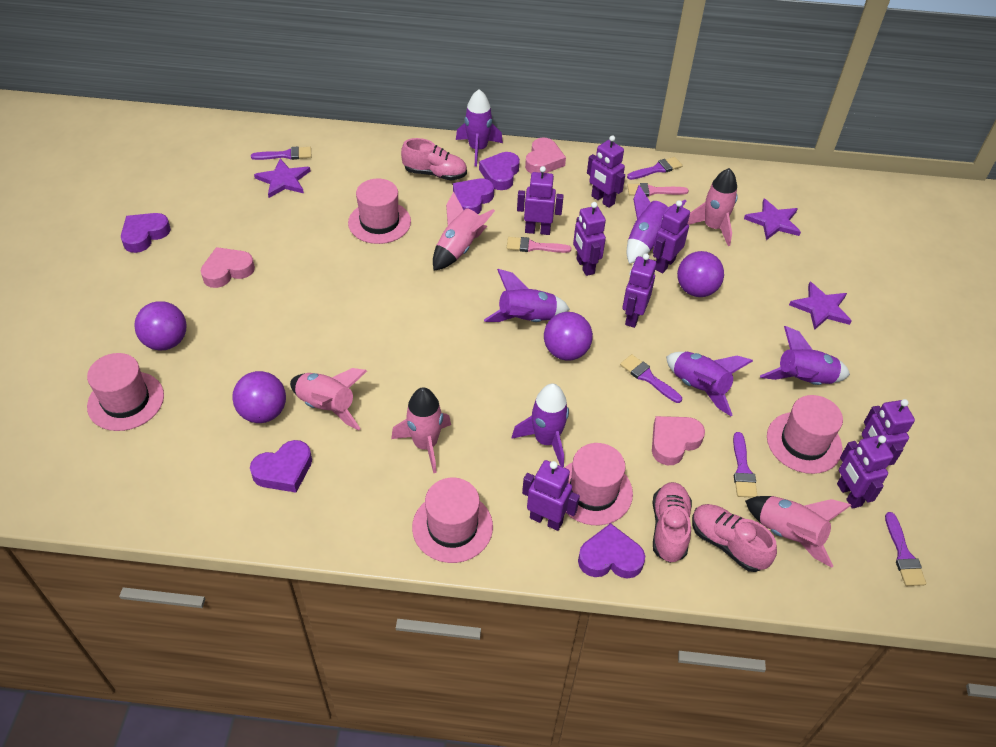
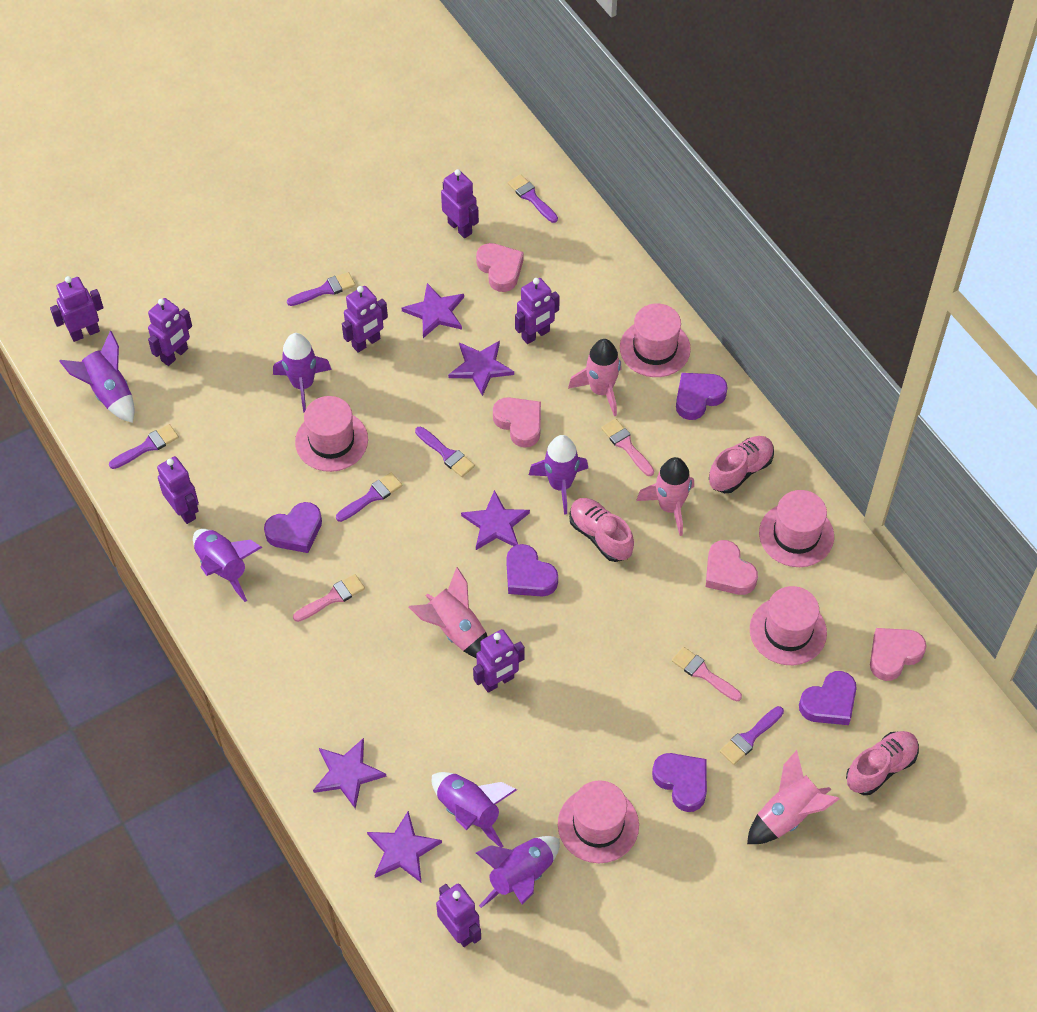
pink brush: [507,237,571,253] [627,183,689,196] = 2 -> [293,574,365,622] [601,419,654,476] [672,647,742,702] = 3
pink heart: [201,247,255,288] [525,137,566,174] [652,416,705,465] = 3 -> [476,243,524,292] [493,397,541,448] [706,540,758,595] [870,628,926,681] = 4
pink rocket: [290,368,367,431] [391,387,451,473] [433,191,495,271] [688,168,738,246] [745,496,852,568] = 5 -> [409,567,488,659] [568,339,622,416] [636,457,694,536] [747,750,840,844] = 4
purple ball: [134,301,187,350] [232,371,286,423] [544,312,593,361] [677,251,724,297] = 4 -> none = 0
purple brush: [251,147,311,160] [620,354,682,403] [627,157,682,180] [733,432,758,498] [885,512,926,586] = 5 -> [109,424,179,469] [287,272,356,306] [336,472,402,522] [415,426,475,477] [508,174,558,223] [720,706,784,765] = 6
purple star: [254,159,311,198] [744,199,801,240] [789,282,852,330] = 3 -> [313,738,386,809] [367,811,442,883] [402,283,464,338] [448,341,514,396] [461,490,530,550] = 5

